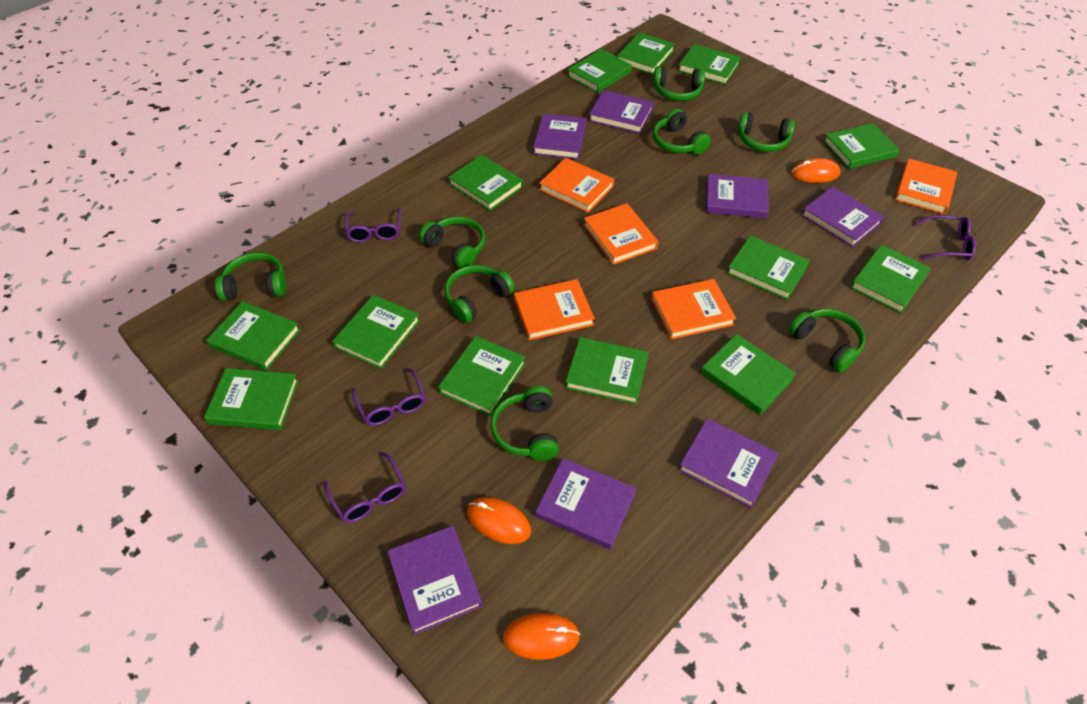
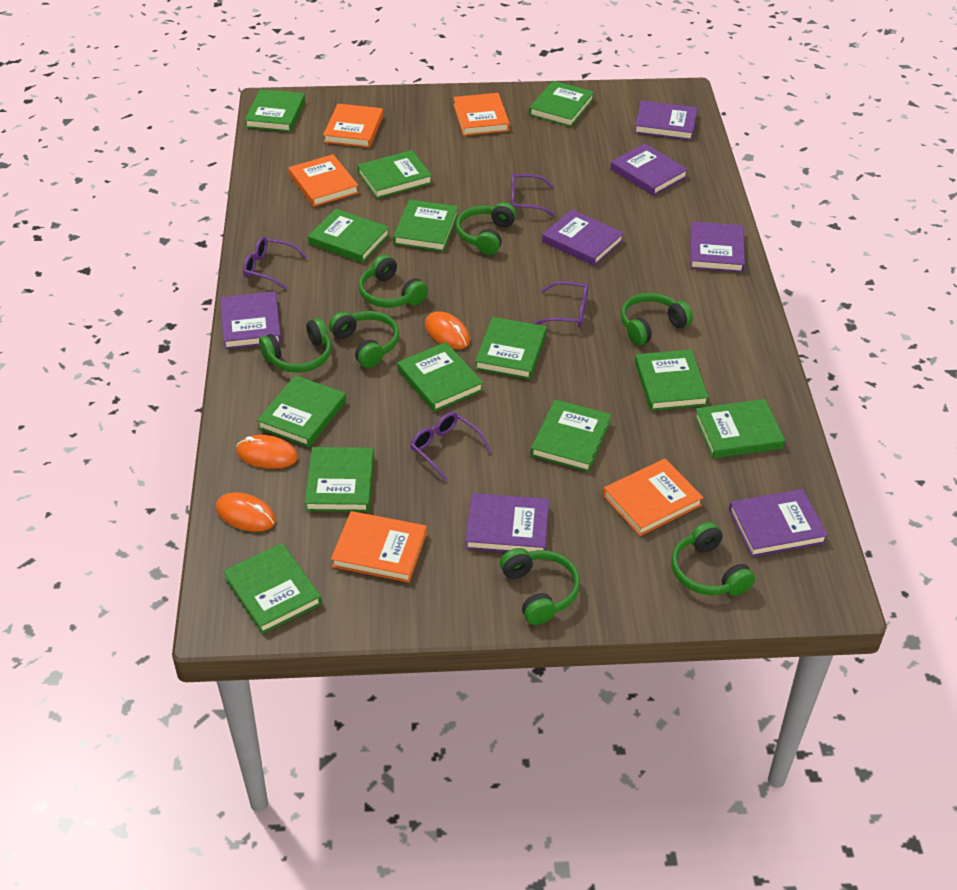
green headphones: [215,252,286,301] [419,216,486,269] [445,265,515,323] [491,386,559,461] [653,66,705,101] [653,109,711,154] [738,112,795,152] [789,309,865,372] = 8 -> [259,318,331,373] [329,311,399,368] [359,254,428,308] [456,202,517,255] [500,548,580,625] [621,293,693,346] [671,522,755,596] = 7

